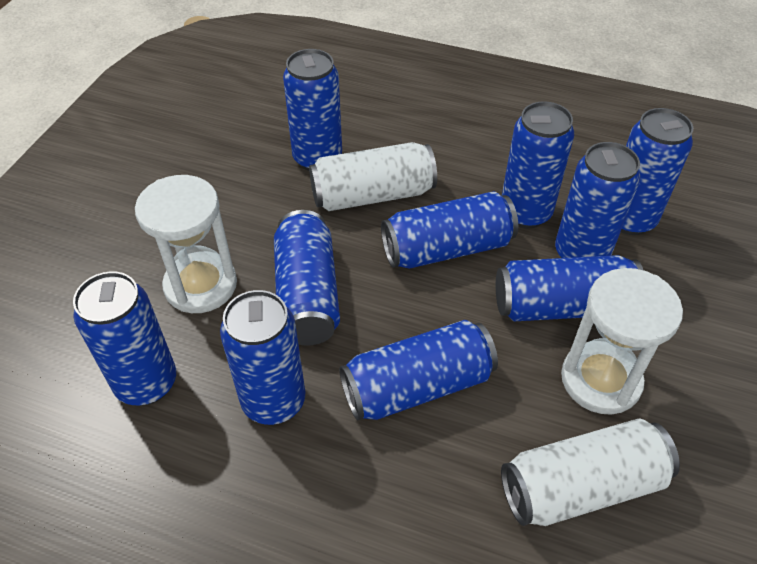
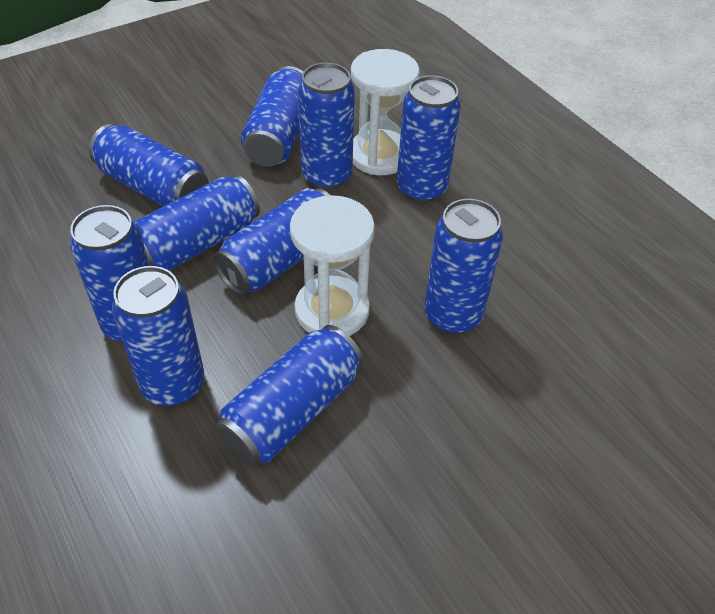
white can: [309,142,437,211] [501,419,680,526] = 2 -> none = 0

